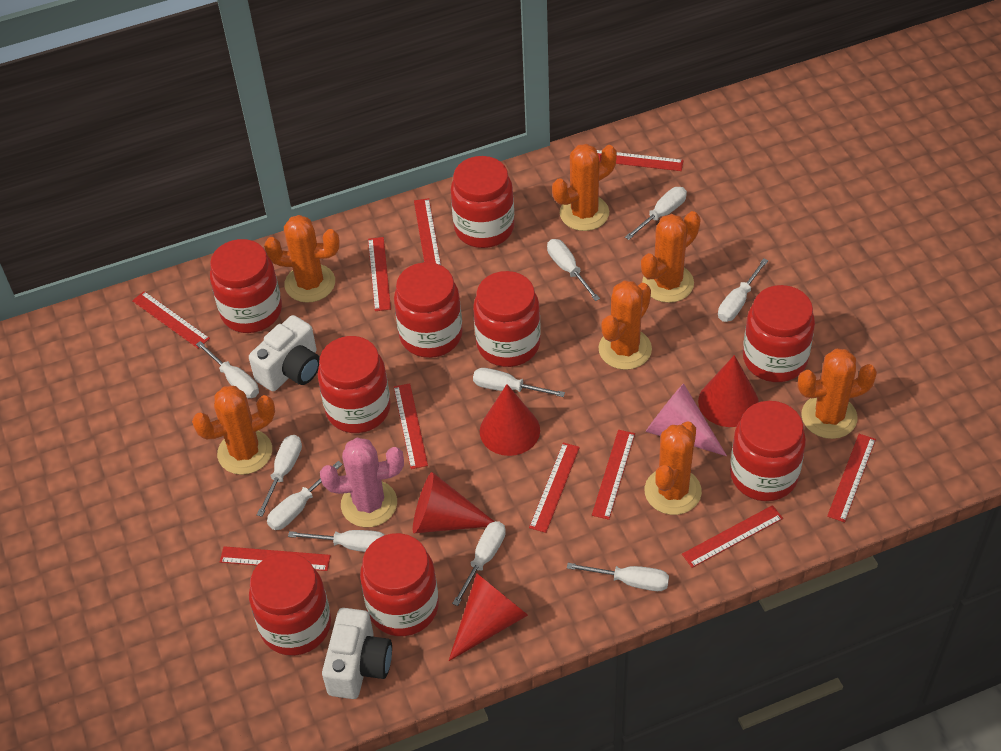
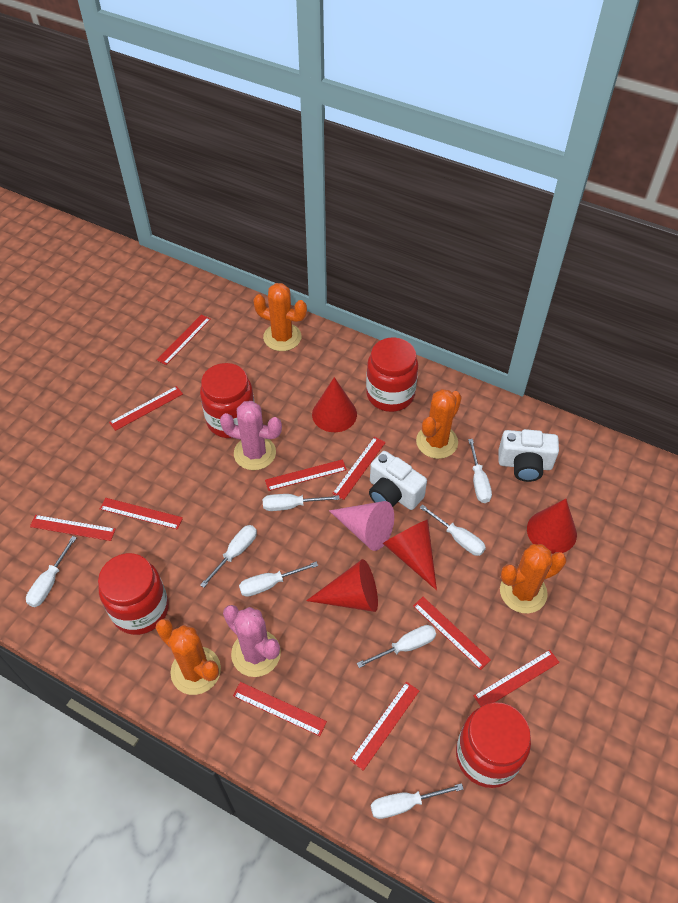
orange cactus: [192,386,275,475] [264,215,340,303] [552,144,617,231] [598,280,652,370] [641,211,701,303] [644,421,702,515] [798,348,877,439] = 7 -> [156,619,221,695] [253,283,307,351] [416,389,462,459] [500,544,567,613] = 4
pink cactus: [320,438,404,527] = 1 -> [220,401,282,470] [223,605,281,677] = 2
red jar: [210,239,282,333] [249,552,331,656] [318,336,391,433] [360,533,439,636] [394,262,463,358] [451,156,514,248] [473,271,541,367] [730,401,806,501] [743,285,815,382] = 9 -> [98,553,169,635] [200,363,254,438] [366,338,418,412] [456,702,531,788] = 4
white screwdriver: [196,341,259,398] [257,435,302,517] [267,461,342,530] [288,530,385,552] [452,521,506,606] [473,368,565,397] [547,239,600,301] [567,563,669,591] [625,187,687,240] [718,258,768,322] = 10 -> [26,536,77,607] [200,525,257,588] [239,562,318,597] [263,494,340,511] [357,625,436,668] [371,783,463,819] [419,504,486,556] [468,439,492,503] = 8

